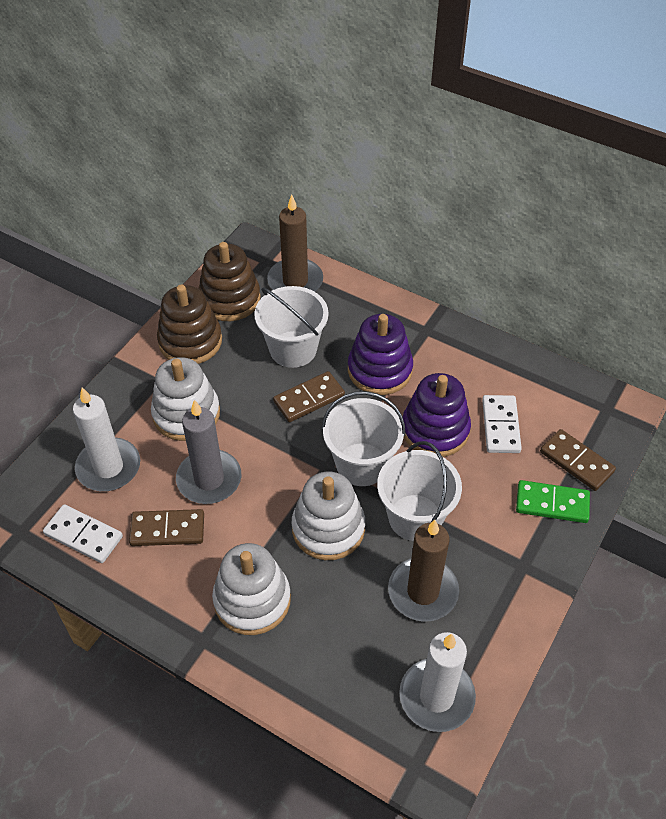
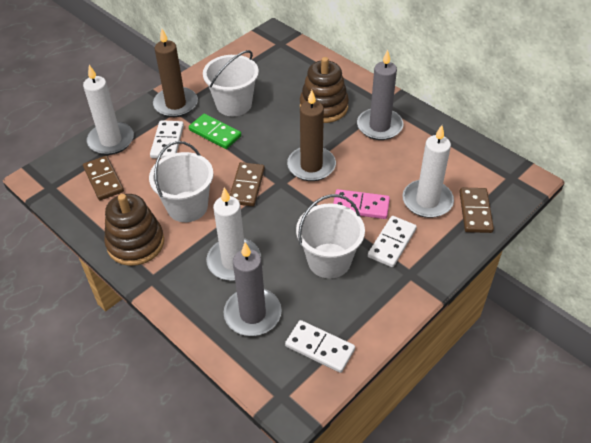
grey candle: [176,400,241,504] = 1 -> [224,243,282,336] [357,49,403,140] = 2
pink domino: none = 0 -> [333,189,390,219] = 1
purple stacking toy: [348,314,413,395] [403,373,471,457] = 2 -> none = 0
white candle: [73,387,140,491] [399,632,476,732] = 2 -> [83,65,134,155] [206,187,261,281] [402,125,454,218] = 3
white domino: [43,504,123,563] [482,395,522,453] = 2 -> [150,120,184,159] [285,320,355,373] [368,216,417,267] = 3
white stacking toy: [151,357,220,441] [212,543,291,635] [292,472,365,560] = 3 -> none = 0

